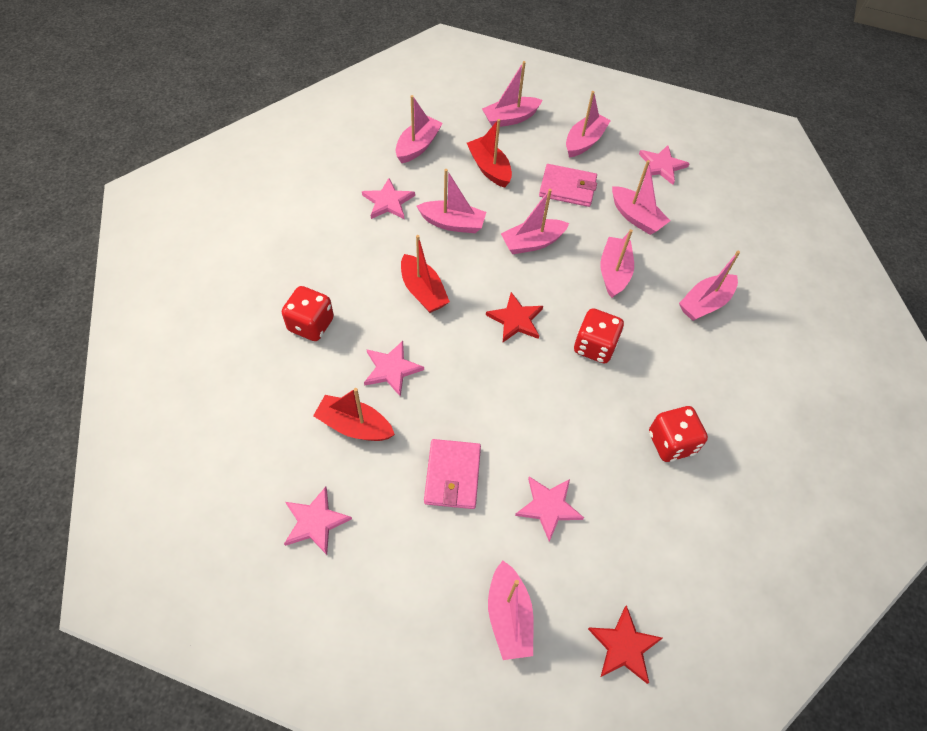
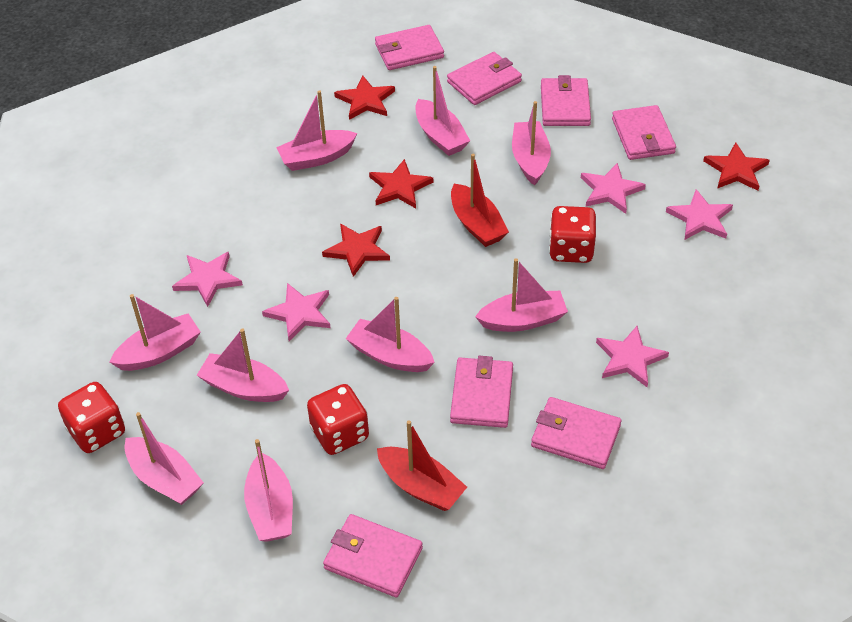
pink wallet: [424,439,481,509] [539,164,597,207] = 2 -> [323,514,423,598] [375,25,444,70] [447,52,522,105] [450,356,513,428] [531,397,622,469] [541,75,591,126] [612,105,676,160] = 7
red boat: [313,388,395,441] [401,235,450,313] [467,119,512,188] = 3 -> [377,420,467,511] [451,154,509,247] = 2
red star: [486,292,543,342] [588,605,663,684] = 2 -> [322,224,390,277] [334,75,395,120] [369,159,433,208] [703,142,770,191] = 4

